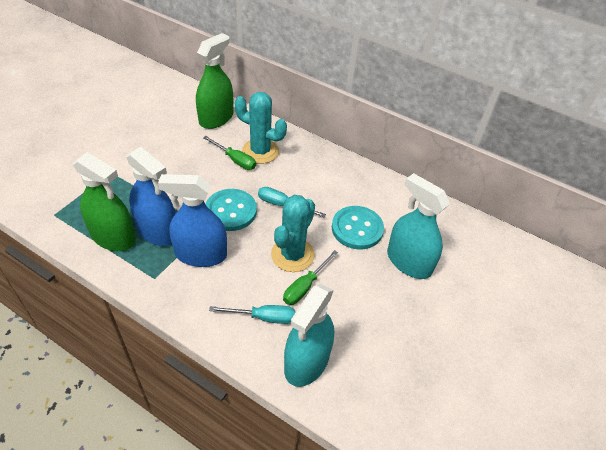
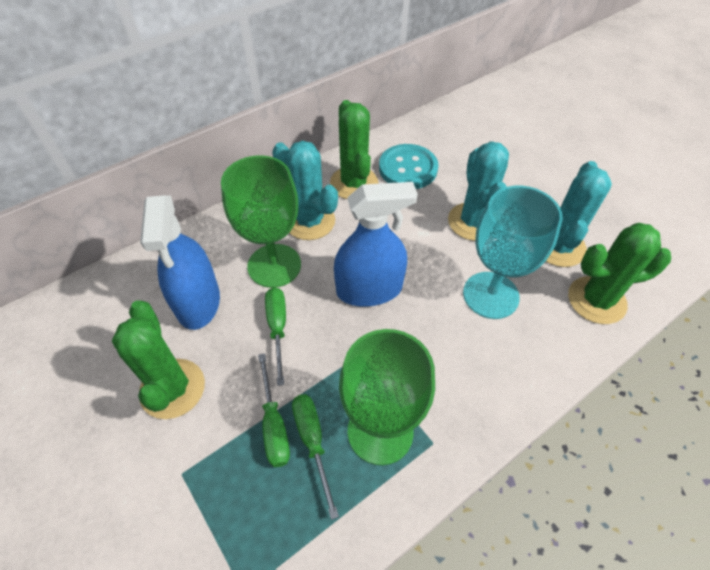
green cactus: none = 0 -> [112,300,205,419] [330,100,378,199] [568,223,671,324] = 3
green goblet: none = 0 -> [221,155,301,288] [339,329,435,465] = 2
green screwdriver: [203,136,256,170] [283,250,338,305] = 2 -> [258,353,290,467] [265,287,286,386] [292,394,339,520] = 3
green spray bottle: [73,152,136,251] [196,33,233,129] = 2 -> none = 0
turquoise button: [206,189,257,231] [332,206,384,249] = 2 -> [379,144,438,189] = 1
turquoise cactus: [234,92,287,164] [271,195,315,272] = 2 -> [272,141,338,240] [448,141,509,241] [546,161,612,267] = 3
turquoise goblet: none = 0 -> [463,185,563,319] = 1
turquoise screwdriver: [209,305,296,324] [258,187,326,217] = 2 -> none = 0
turquoise spray bottle: [284,284,334,387] [387,173,450,279] = 2 -> none = 0

